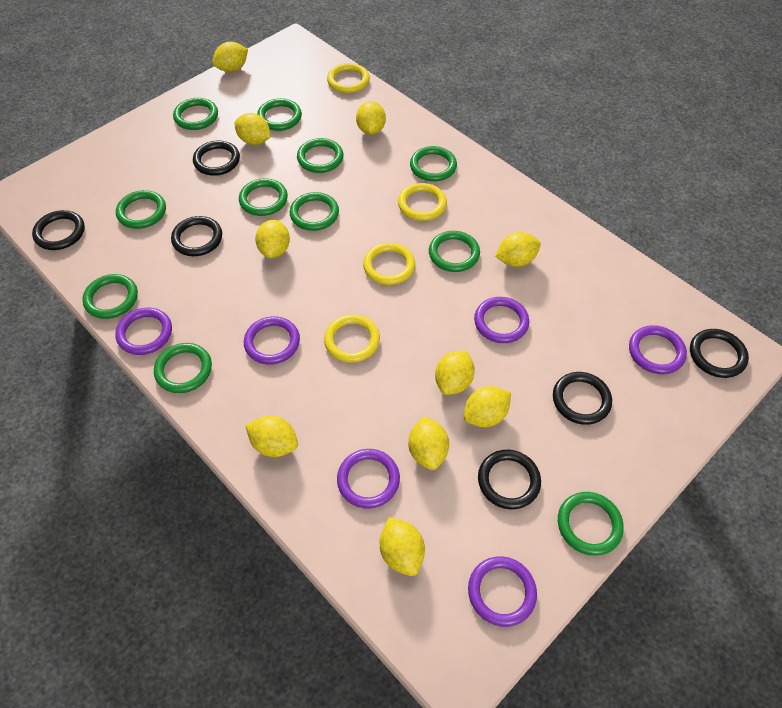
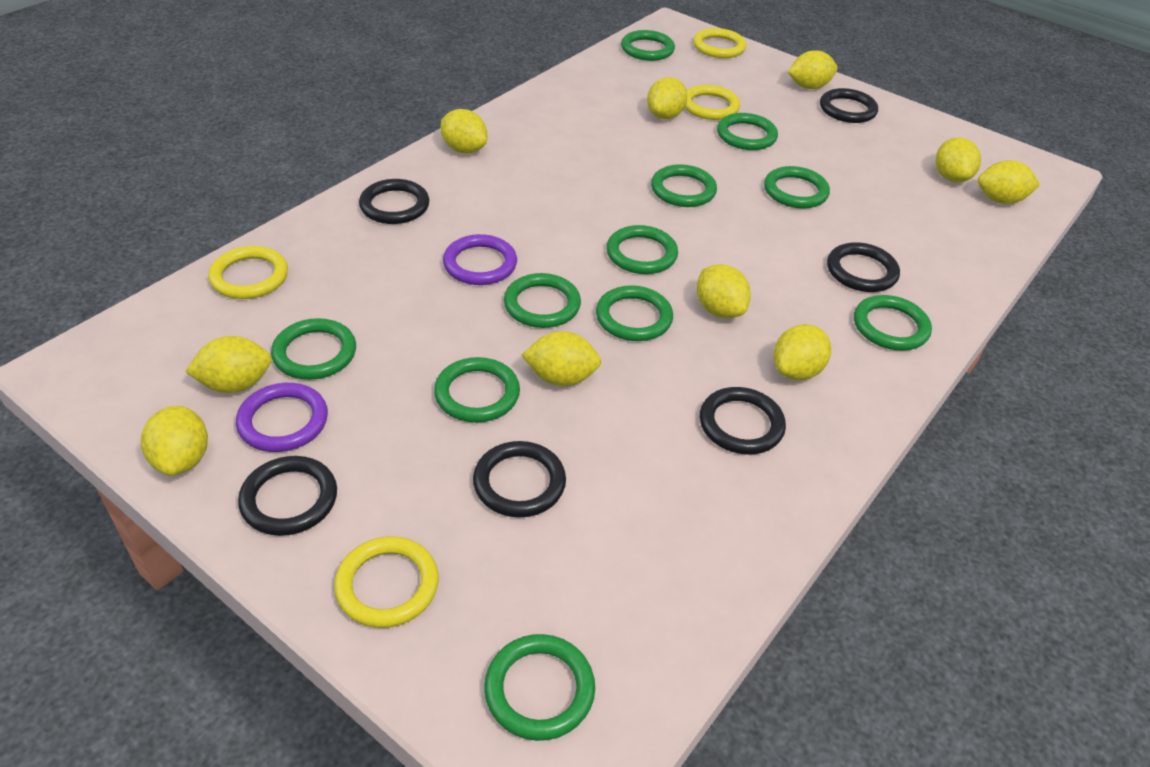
purple ring: [115,308,172,355] [244,316,300,365] [337,449,400,509] [468,556,537,627] [474,297,529,343] [629,325,687,374] = 6 -> [236,383,328,452] [443,234,517,285] = 2

